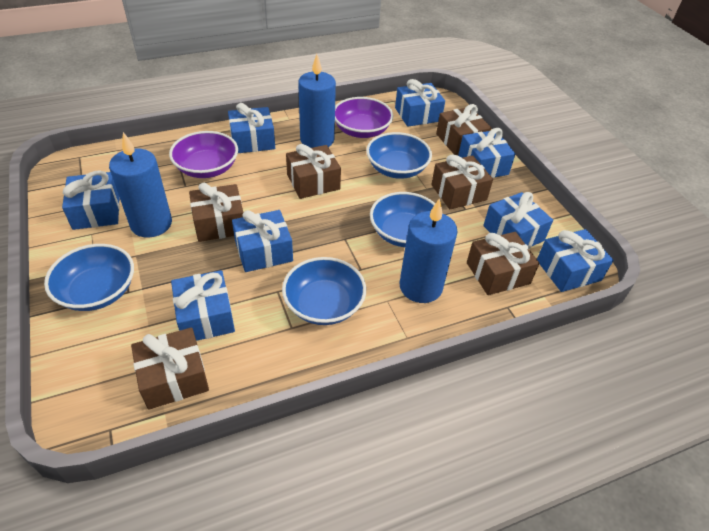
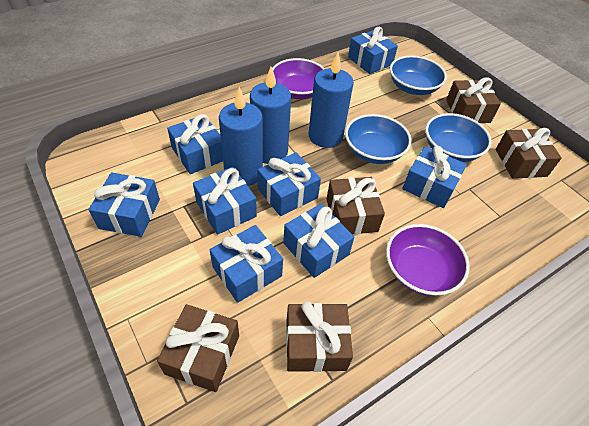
blue bowl: [44,244,134,311] [282,257,366,325] [366,132,432,179] [370,192,435,247] = 4 -> [345,114,412,164] [390,55,447,95] [425,113,492,162] = 3
brown gift: [131,327,209,410] [189,183,243,242] [286,144,341,199] [431,155,493,209] [436,104,491,155] [467,232,539,295] = 6 -> [157,304,239,392] [286,302,353,372] [327,177,385,235] [446,78,501,123] [496,128,562,179] = 5

